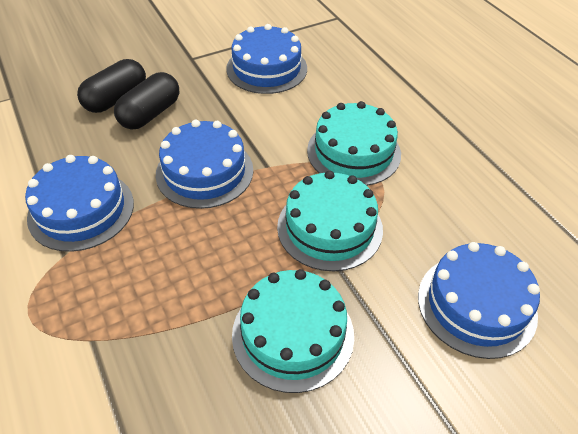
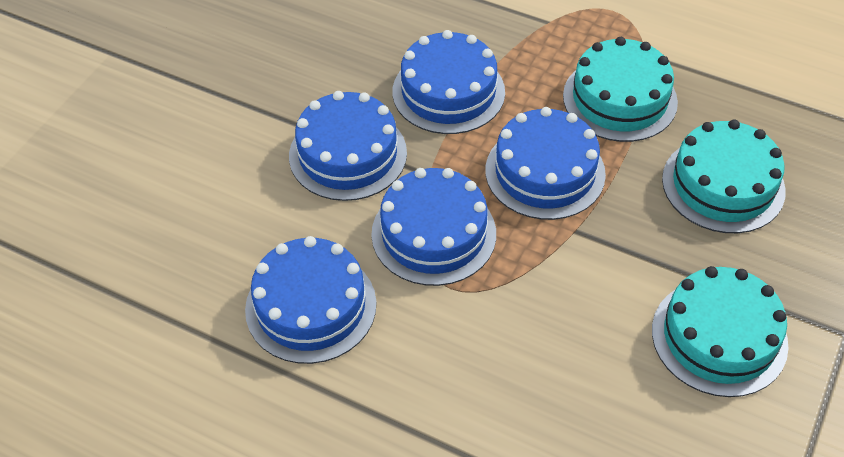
black capsule: [77,59,146,113] [114,72,179,129] = 2 -> none = 0
blue cake: [25,155,134,252] [156,120,253,209] [226,24,307,94] [418,242,540,359] = 4 -> [245,236,376,364] [289,91,407,201] [371,168,496,286] [392,30,505,134] [485,107,606,220] = 5

